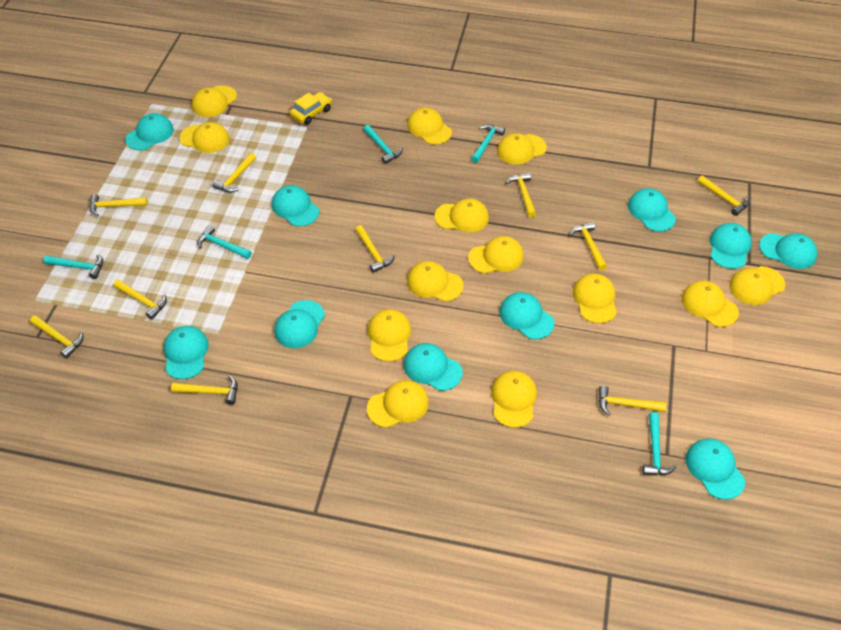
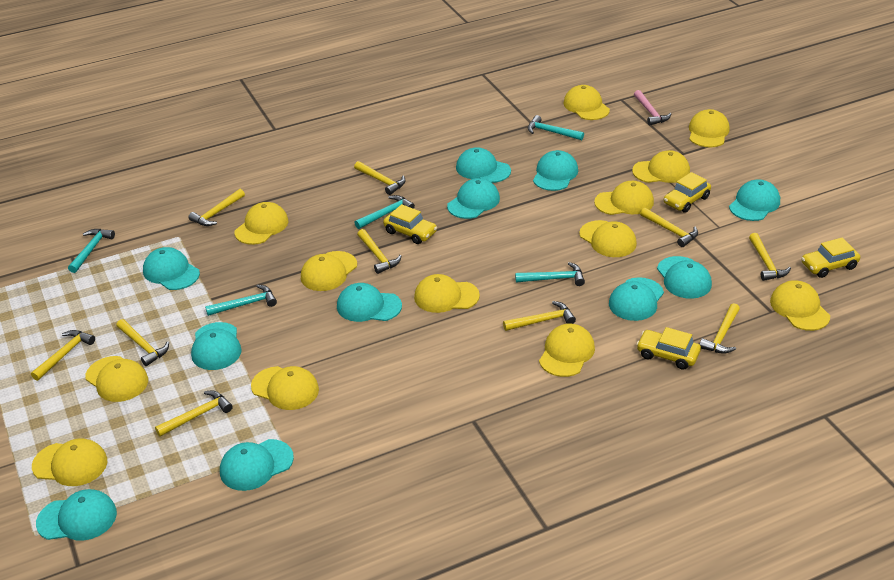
pink hammer: none = 0 -> [634,90,671,125] = 1
turquoise cap: [125,113,174,150] [164,326,209,379] [272,185,319,226] [274,300,325,348] [404,343,463,391] [499,292,554,339] [628,188,676,232] [686,439,745,500] [710,223,752,269] [759,233,817,269] = 10 -> [36,489,117,540] [143,247,200,290] [191,322,242,370] [220,439,294,491] [337,283,402,322] [447,178,500,219] [456,147,511,183] [533,150,578,191] [609,277,664,321] [657,256,712,299] [729,179,780,221] = 11
yellow car: [290,92,332,125] = 1 -> [383,204,437,244] [637,327,701,370] [664,172,711,213] [801,238,860,278] = 4

